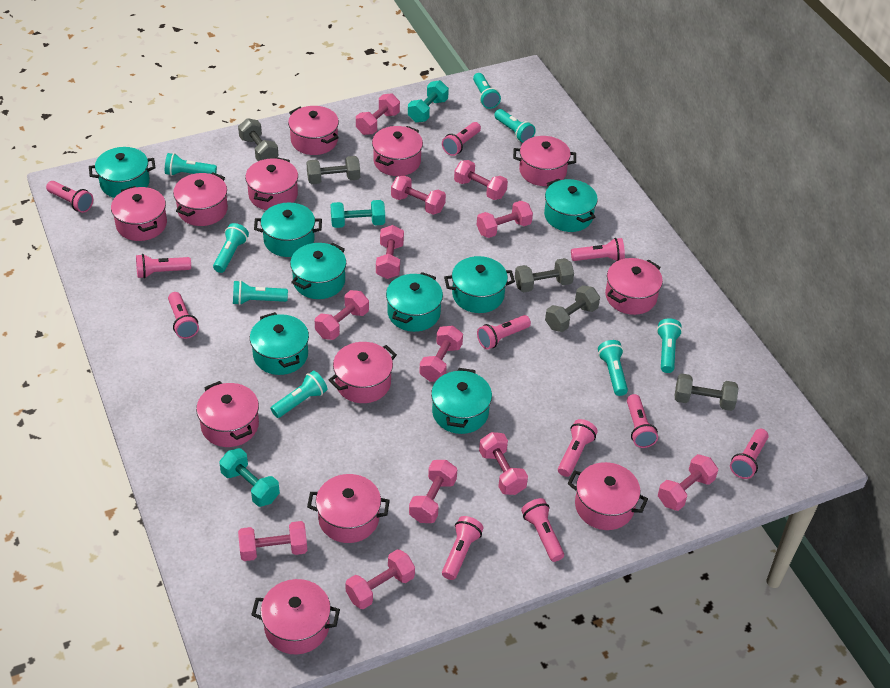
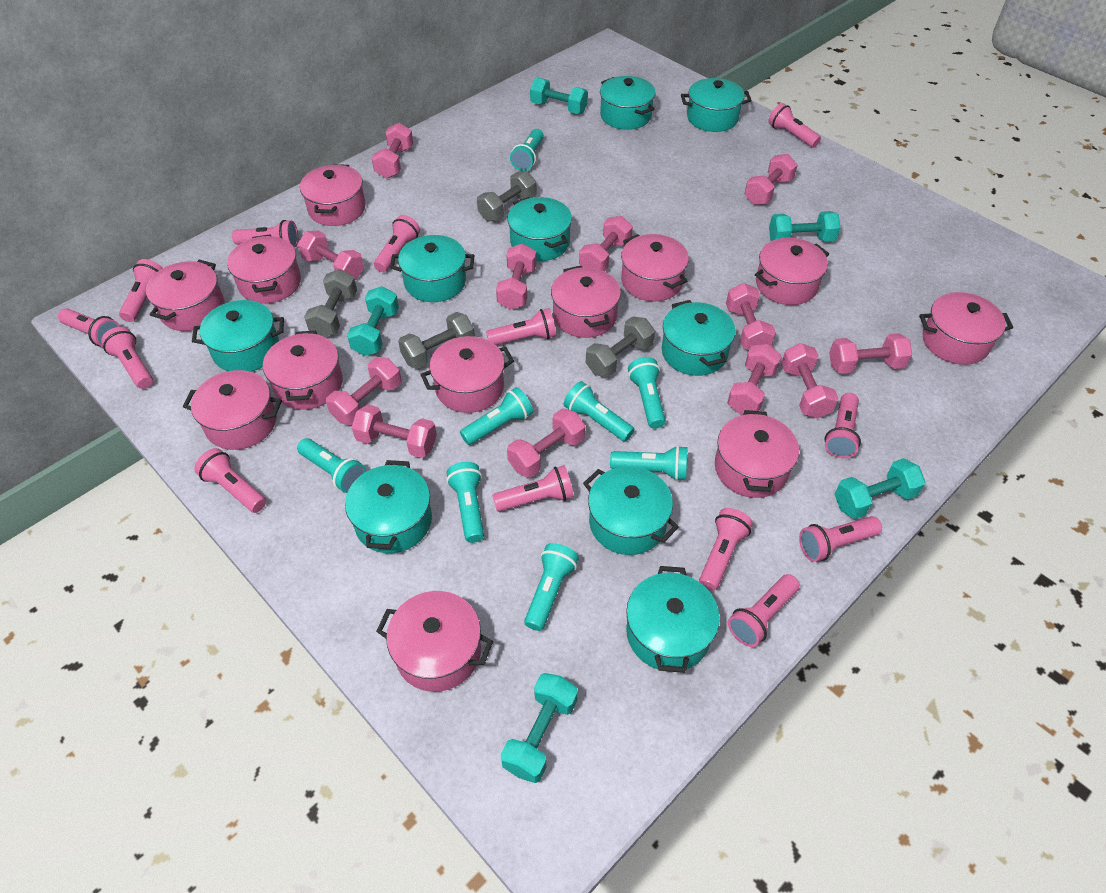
grey dumbbell: [238,118,279,161] [306,156,360,184] [515,258,574,292] [545,285,600,332] [675,373,738,411] = 5 -> [304,269,357,337] [398,312,475,369] [477,171,537,221] [586,316,655,378] = 4
pink flashlight: [46,181,93,213] [136,254,191,278] [168,292,199,339] [442,122,481,156] [442,516,483,580] [477,315,531,349] [521,498,564,562] [558,419,598,477] [571,238,625,261] [627,394,658,448] [730,429,769,479] = 11 -> [58,308,120,347] [101,327,153,389] [119,259,162,322] [194,448,266,513] [232,220,298,247] [374,215,420,272] [486,308,556,345] [492,465,574,512] [699,508,753,591] [728,574,800,647] [768,103,821,148] [799,516,882,562] [825,393,861,458] = 13
turquoise dumbbell: [219,448,280,507] [331,200,385,228] [408,80,449,123] = 3 -> [347,286,399,356] [501,673,578,783] [530,78,588,114] [769,211,840,242] [835,458,926,519] = 5
turquoise pot: [89,147,156,198] [250,312,309,375] [254,203,322,257] [290,242,346,299] [386,272,443,332] [431,368,492,434] [444,256,515,313] [544,179,598,232] = 8 -> [192,300,284,372] [345,460,432,553] [390,235,475,302] [507,197,572,261] [583,466,679,555] [600,76,656,130] [626,566,720,673] [662,300,736,376] [681,78,752,132] = 9

